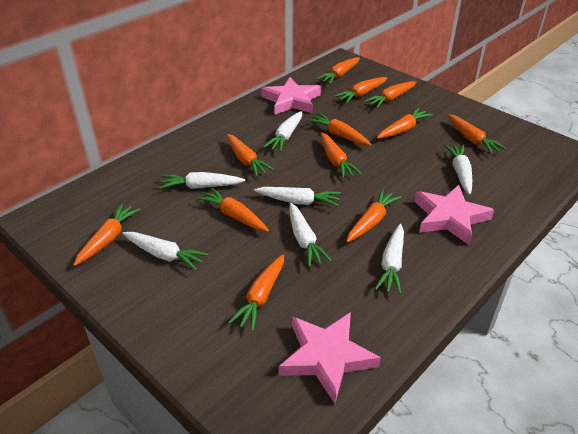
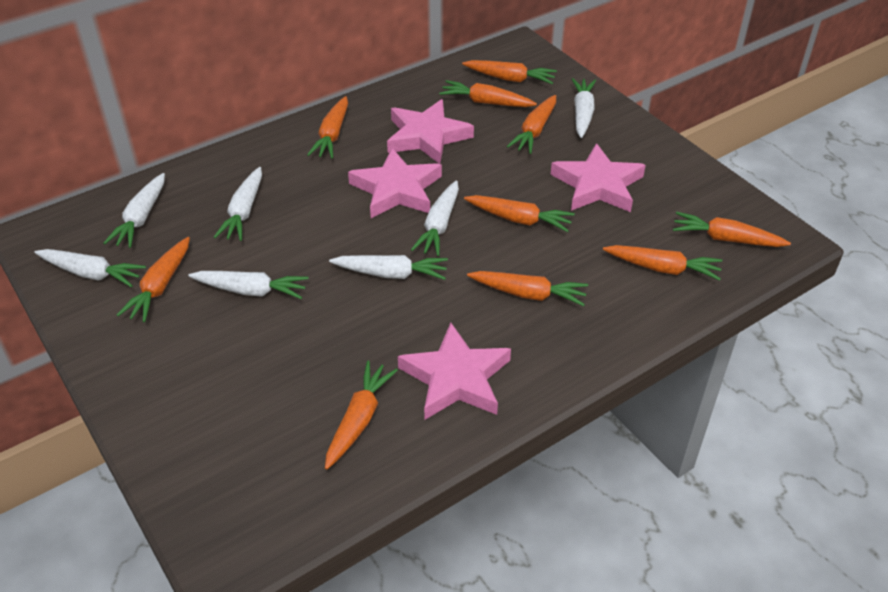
orange carrot: [73,203,141,266] [197,188,269,232] [226,134,274,177] [228,254,284,331] [307,113,372,146] [317,57,360,84] [321,132,362,179] [334,77,387,103] [346,189,402,243] [364,81,416,108] [377,108,433,139] [448,114,507,155] = 12 -> [117,237,190,322] [307,96,348,158] [325,361,398,470] [439,80,537,107] [462,60,557,84] [464,195,575,232] [467,271,588,306] [507,95,556,154] [603,245,722,281] [673,212,791,247] = 10
pink star: [261,77,321,115] [279,312,381,404] [414,185,494,245] = 3 -> [348,148,442,218] [387,99,474,164] [398,323,511,420] [551,143,646,212] = 4

